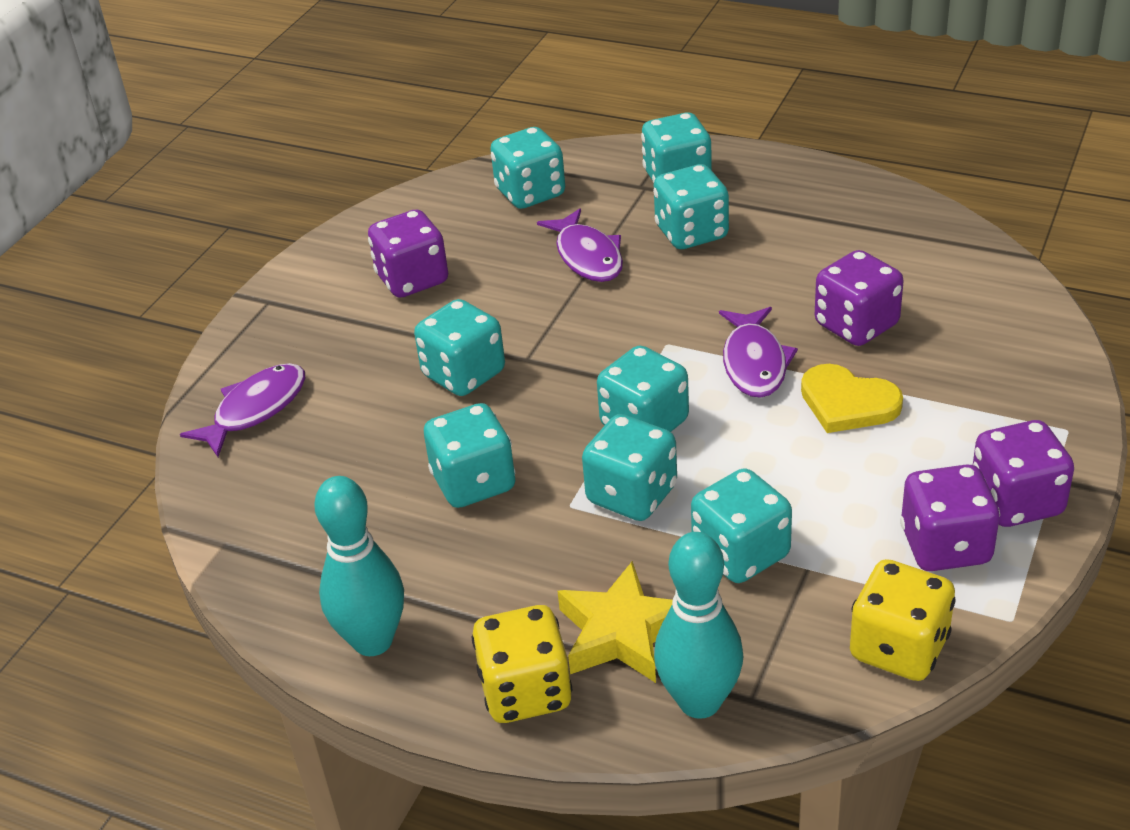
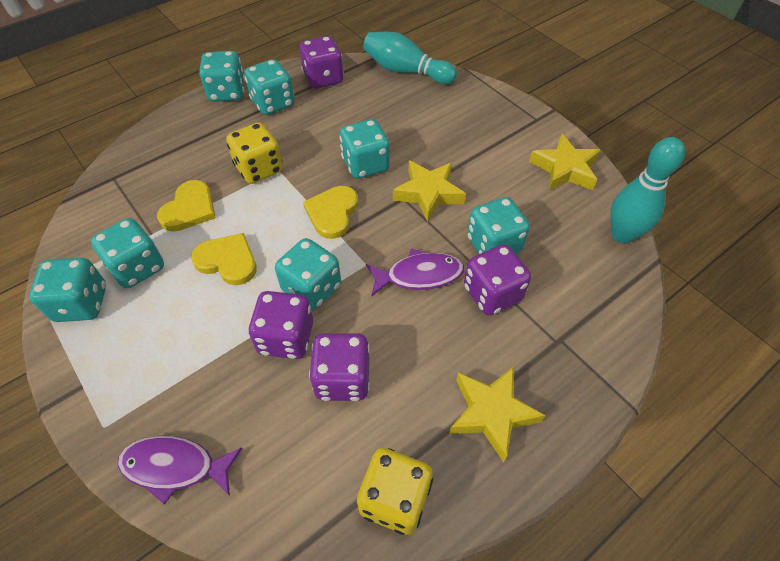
purple fish: [180,363,305,457] [537,208,623,282] [719,307,798,398] = 3 -> [118,436,242,504] [366,248,464,296] = 2
turquoise dice: [414,299,505,396] [424,403,516,508] [490,127,565,209] [582,414,677,521] [597,345,689,432] [641,112,712,183] [653,164,729,249] [691,468,792,583] = 8 -> [29,258,106,322] [91,218,164,288] [199,51,245,102] [244,59,295,115] [275,238,341,310] [339,119,390,179] [467,197,530,254] = 7
yellow heart: [801,364,903,433] = 1 -> [157,180,216,231] [191,233,257,285] [303,186,358,239] = 3
yellow star: [558,561,673,683] = 1 -> [393,160,466,222] [449,366,546,463] [529,134,601,191] = 3

